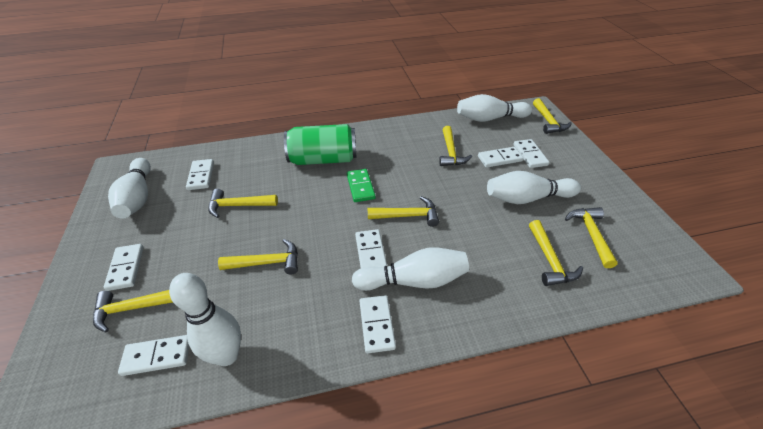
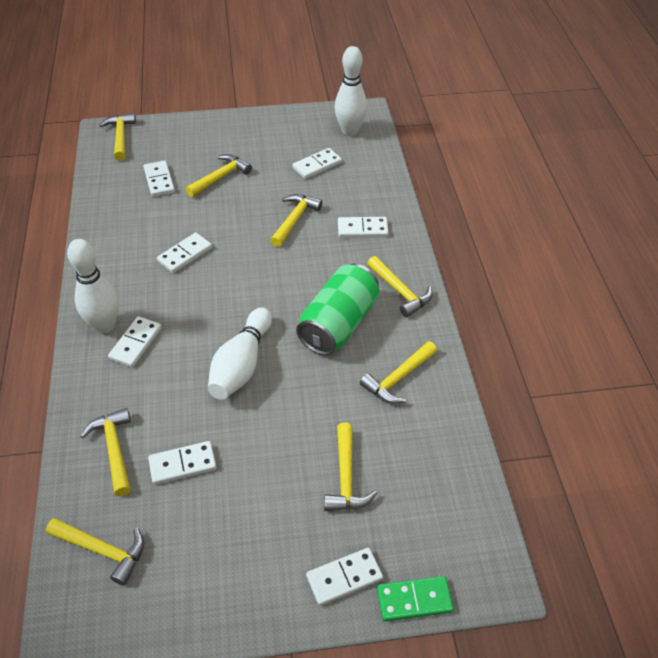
white bowling pin: [108,158,151,219] [169,273,241,366] [352,247,469,291] [457,94,532,122] [487,171,581,204] = 5 -> [67,239,119,333] [208,307,272,400] [335,46,367,136] = 3

